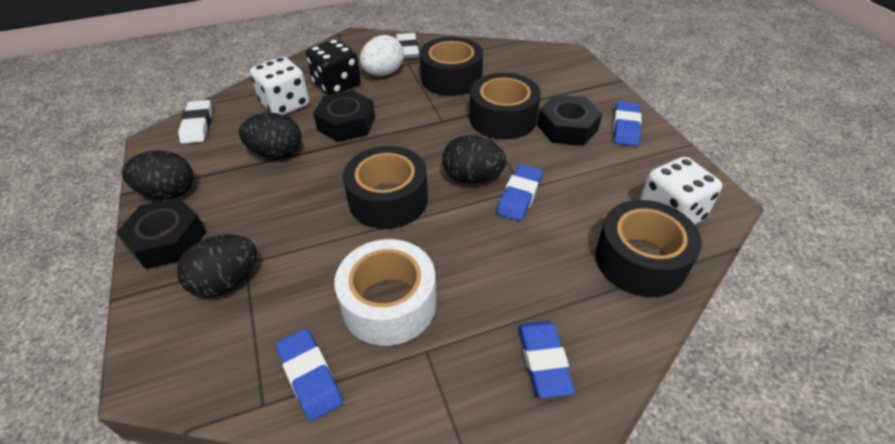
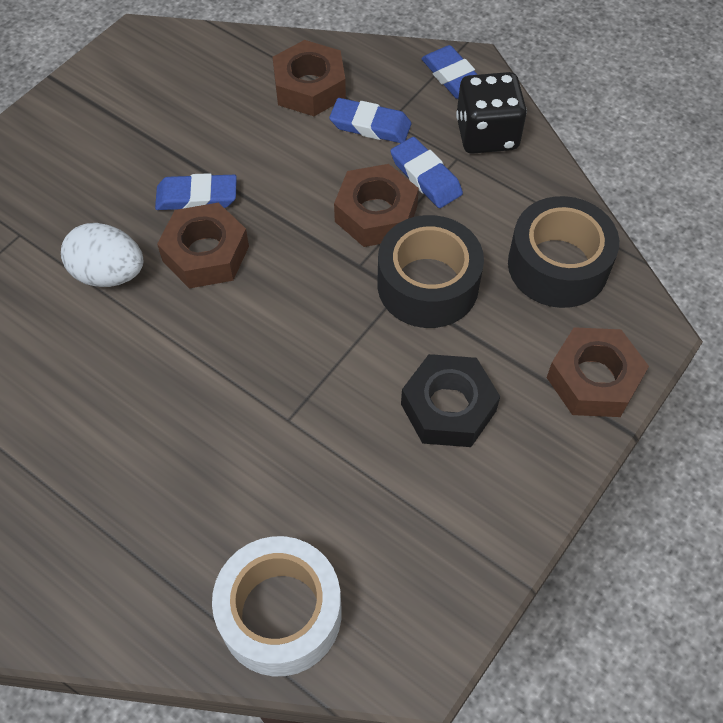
black egg: [122,150,193,200] [177,234,257,297] [239,113,301,159] [442,135,506,183] = 4 -> none = 0
black nut: [116,197,206,269] [313,90,375,142] [537,95,602,146] = 3 -> [401,354,500,447] = 1
black tape: [343,146,428,229] [420,37,483,96] [470,73,541,140] [595,200,702,297] = 4 -> [377,215,484,328] [508,196,619,308] = 2
brown nut: none = 0 -> [157,203,249,288] [273,40,346,116] [334,164,419,247] [546,327,649,417] = 4
white dice: [250,57,309,115] [640,157,722,225] = 2 -> none = 0
white eraser: [178,100,212,144] [396,33,419,59] = 2 -> none = 0

